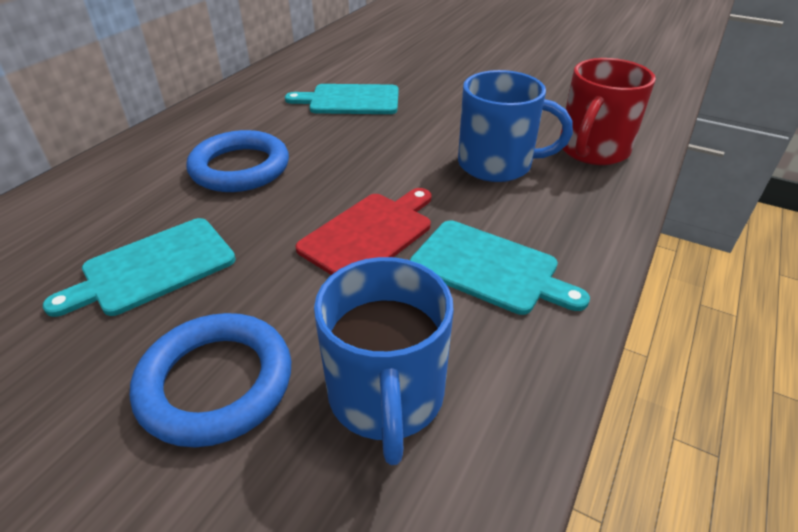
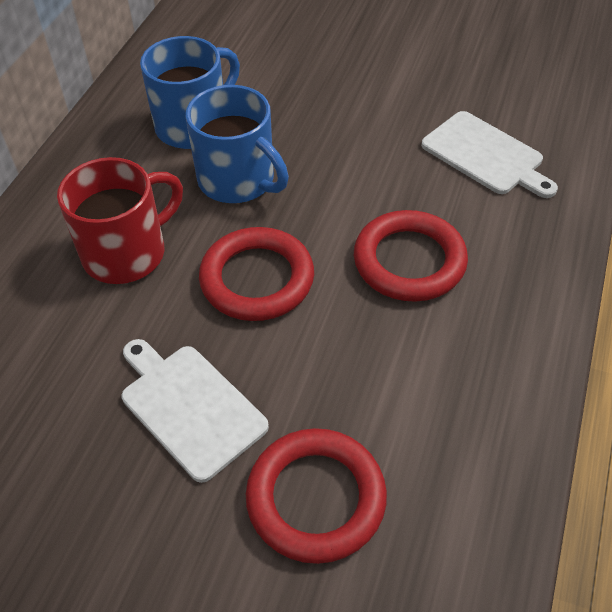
blue ring: [130,313,291,447] [186,130,289,192] = 2 -> none = 0
red cutting board: [295,188,432,275] = 1 -> none = 0
red ring: none = 0 -> [199,227,314,321] [246,428,387,564] [354,210,468,302] = 3
turquoise cutting board: [43,218,236,317] [285,84,399,114] [410,220,590,315] = 3 -> none = 0
white cutting board: none = 0 -> [122,339,269,483] [421,111,558,198] = 2

